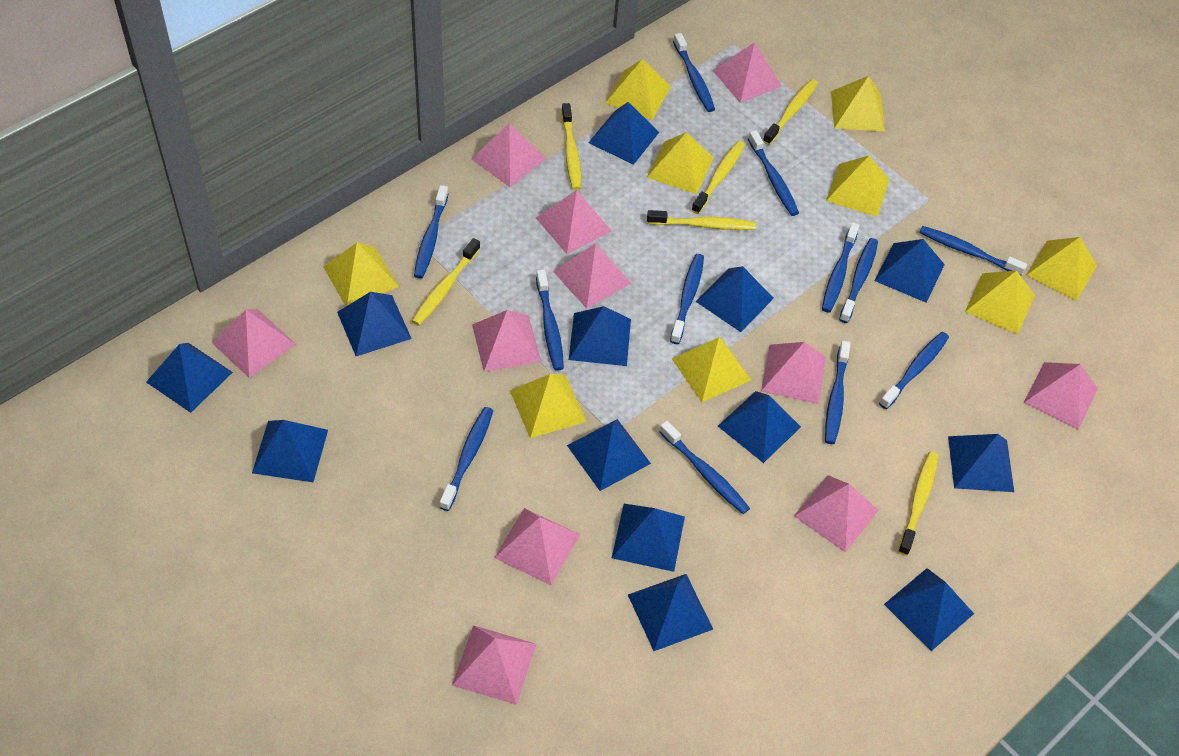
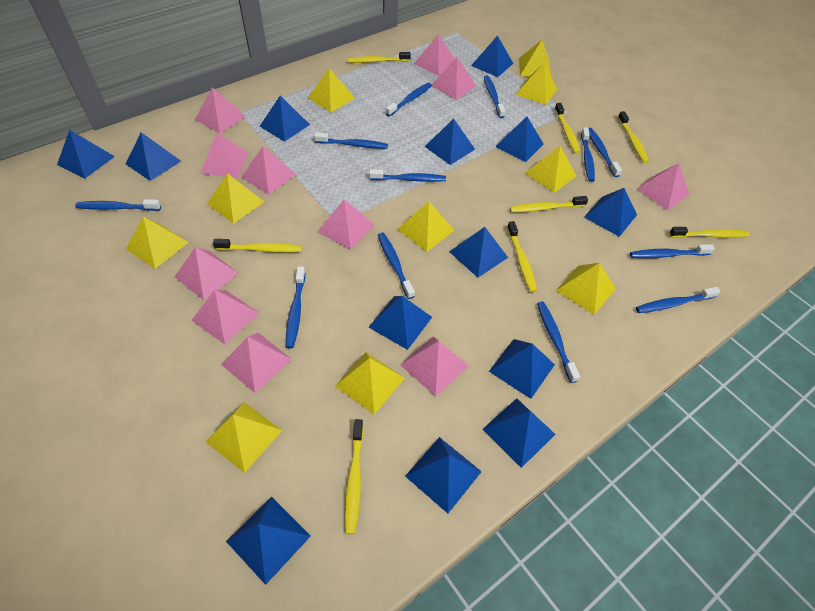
yellow pyramid: [323,242,399,306] [510,374,587,439] [605,59,671,120] [647,132,714,194] [672,337,751,402] [826,155,890,217] [831,76,885,132] [965,270,1035,334] [1026,237,1097,301] = 9 -> [126,217,189,269] [205,402,283,473] [207,173,264,224] [308,68,355,113] [335,352,404,414] [397,201,455,252] [515,63,557,105] [519,40,551,77] [525,146,577,193] [556,263,616,315] = 10
yellow toothbrush: [412,238,480,326] [561,103,581,190] [647,210,756,230] [692,141,745,214] [763,79,818,145] [898,452,938,556] = 6 -> [213,239,302,253] [345,419,363,534] [347,52,411,63] [507,221,537,292] [510,196,588,212] [555,103,580,154] [618,111,649,163] [669,227,750,238] = 8

